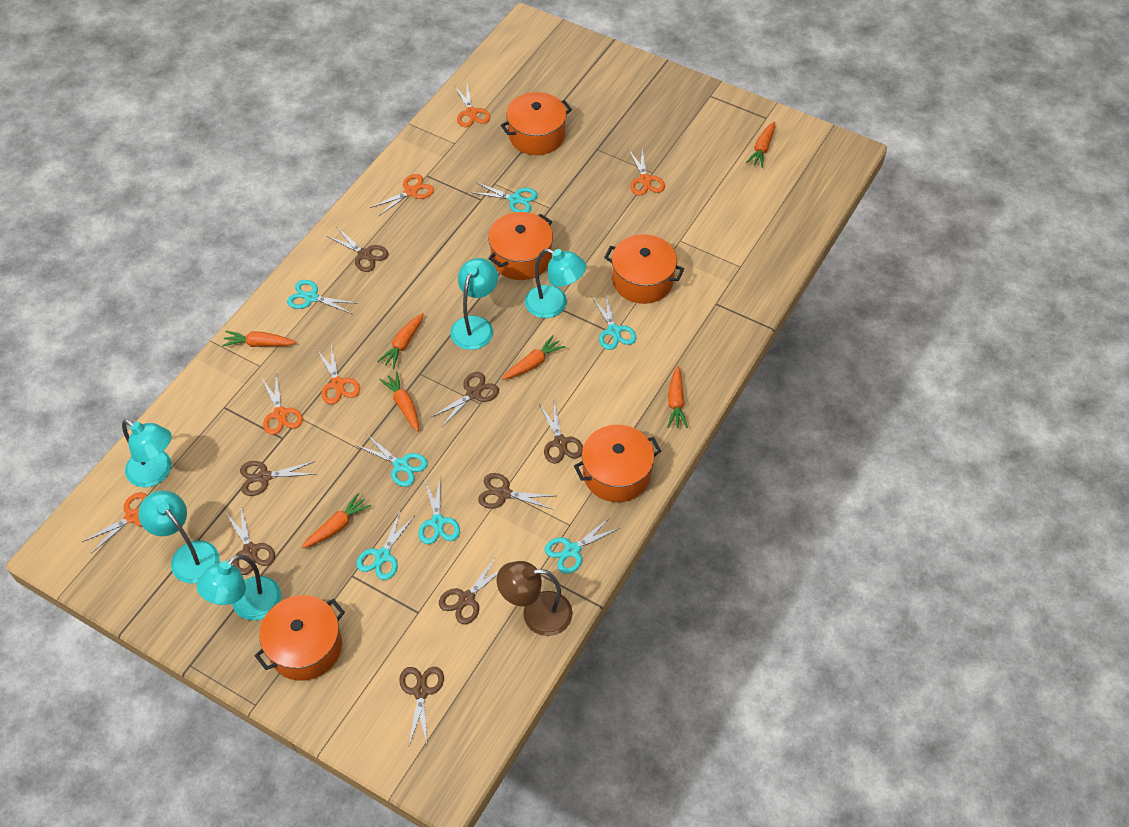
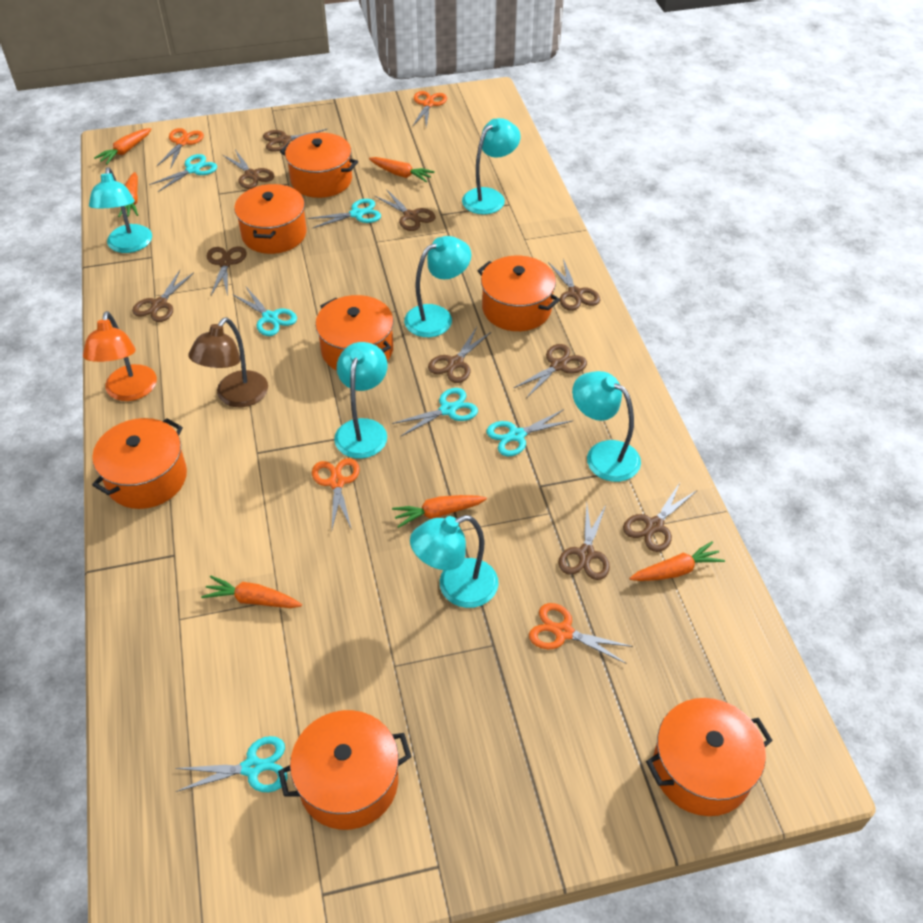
brown scissors: [226,507,275,575] [240,461,315,496] [327,228,389,272] [399,667,444,745] [432,372,499,427] [439,556,498,624] [478,473,555,509] [539,401,583,464] = 8 -> [132,270,194,322] [207,246,247,296] [223,150,274,189] [263,129,327,152] [375,189,436,231] [428,327,492,383] [514,344,587,397] [548,259,600,311] [558,505,610,580] [623,483,696,552] = 10
orange carrot: [222,331,296,347] [302,493,371,548] [377,313,424,369] [379,372,419,431] [502,335,565,380] [668,366,688,428] [746,121,775,168] = 7 -> [94,128,151,164] [118,172,138,217] [201,576,302,608] [369,157,435,182] [392,495,487,528] [629,541,725,581] = 6
orange lamp: none = 0 -> [83,311,157,401] = 1
orange pot: [255,595,345,681] [488,212,553,280] [501,92,572,155] [574,425,661,502] [604,234,684,304] = 5 -> [92,418,187,509] [234,184,307,254] [278,710,412,830] [280,132,358,198] [315,295,394,371] [477,256,560,331] [646,698,773,816] = 7
orange scissors: [82,492,147,554] [261,374,303,435] [317,345,360,404] [370,174,434,217] [454,84,490,127] [629,149,665,196] = 6 -> [157,128,204,169] [312,458,360,530] [413,91,447,127] [529,603,633,664] = 4
turquoise lamp: [122,420,172,487] [138,490,219,583] [197,554,281,620] [450,258,498,350] [525,248,586,318] = 5 -> [89,167,152,253] [334,342,388,459] [404,236,471,337] [410,515,499,608] [462,118,521,215] [572,371,641,482] = 6
turquoise scissors: [287,280,356,314] [356,434,428,487] [356,510,415,580] [418,479,460,544] [471,182,538,213] [545,516,620,574] [592,295,636,350] = 7 -> [149,154,217,192] [175,736,287,792] [232,287,297,336] [308,199,381,228] [392,388,478,437] [487,409,572,456] = 6

